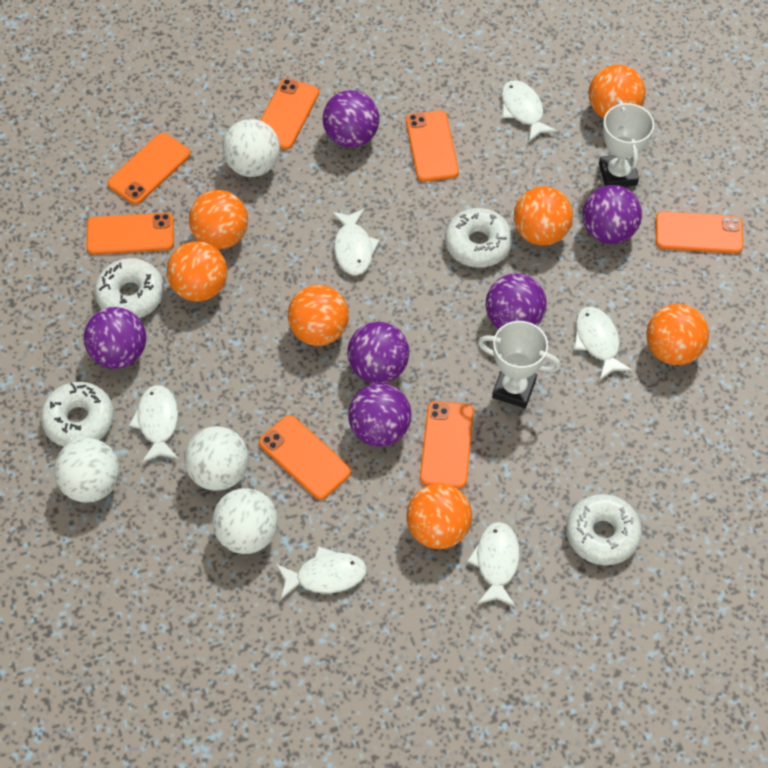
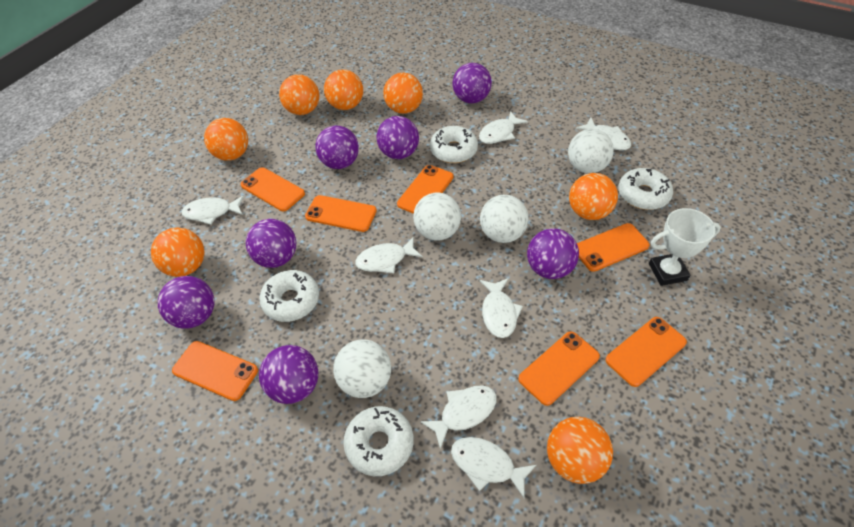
purple ball: [84,307,146,369] [323,90,379,148] [347,322,409,384] [348,383,411,447] [486,273,547,329] [582,185,642,244] = 6 -> [158,276,214,329] [246,219,296,268] [259,345,318,404] [315,126,359,169] [377,116,419,159] [452,63,492,103] [527,228,579,279] = 7
white fish: [129,385,179,463] [276,546,367,599] [332,209,380,275] [467,522,520,607] [501,80,558,142] [574,307,633,381] = 6 -> [182,195,244,225] [355,236,423,273] [420,385,496,449] [451,437,537,499] [479,111,528,144] [480,278,523,338] [576,117,631,151] = 7
white trophy: [478,321,561,408] [599,100,654,187] = 2 -> [649,208,721,286] = 1

